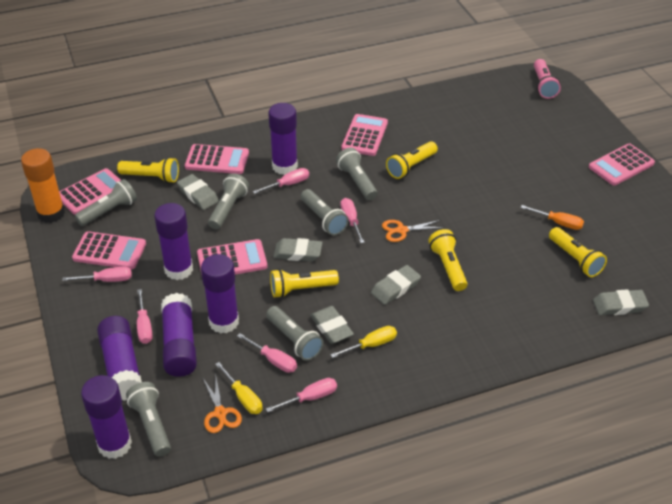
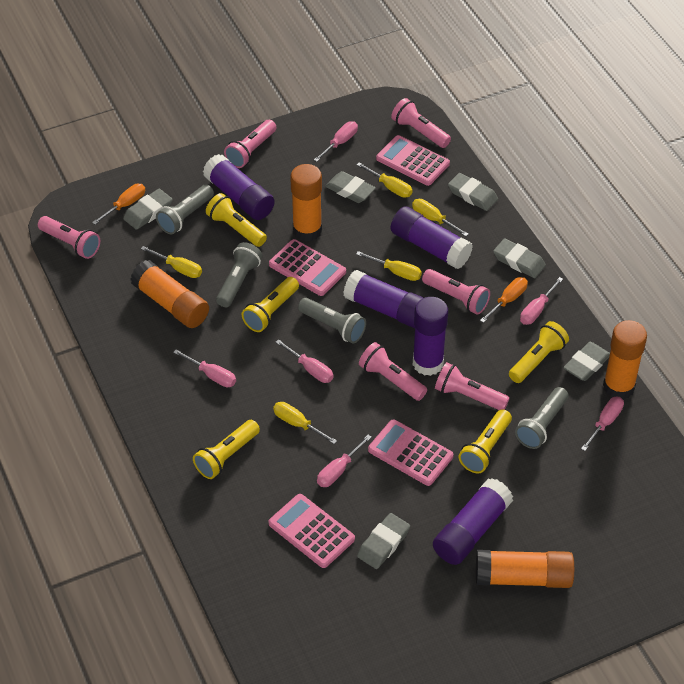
grey eraser: [177,174,219,210] [273,238,322,261] [310,306,354,344] [371,265,421,305] [593,289,649,315] = 5 -> [123,189,173,230] [325,171,376,203] [357,513,410,569] [448,173,498,211] [493,238,546,278] [563,342,610,381] = 6
grey flashlight: [75,179,137,226] [126,382,171,457] [208,173,249,229] [266,306,324,361] [301,189,349,235] [336,148,378,200] = 6 -> [156,184,214,234] [216,242,263,307] [298,298,366,344] [515,387,569,449] = 4
orange glue stick: [21,148,65,223] = 1 -> [130,260,209,328] [290,164,322,241] [476,550,574,588] [603,320,647,400] = 4
orange scissors: [203,377,242,433] [382,220,444,242] = 2 -> none = 0
orange screwdriver: [521,205,584,230] = 1 -> [92,184,145,225] [480,277,528,323] = 2
pink calculator: [59,168,121,215] [72,231,146,269] [185,144,249,174] [197,239,268,275] [341,114,388,156] [589,144,655,186] = 6 -> [268,494,355,568] [269,239,346,296] [368,419,454,486] [376,135,450,186] = 4
pink flashlight: [534,59,561,99] = 1 -> [38,216,100,259] [224,120,276,168] [359,342,427,401] [391,98,451,148] [422,269,490,314] [435,362,510,410] = 6
purple glue stick: [81,375,132,459] [97,316,142,401] [154,203,193,280] [161,293,197,377] [201,254,239,334] [268,103,298,175] = 6 -> [203,154,275,220] [343,270,424,328] [391,206,473,269] [413,297,448,376] [433,478,513,565] = 5
yellow screwdriver: [215,362,262,414] [330,326,397,358] = 2 -> [141,246,202,278] [273,402,337,444] [356,251,422,281] [357,162,412,198] [412,199,468,236] = 5

